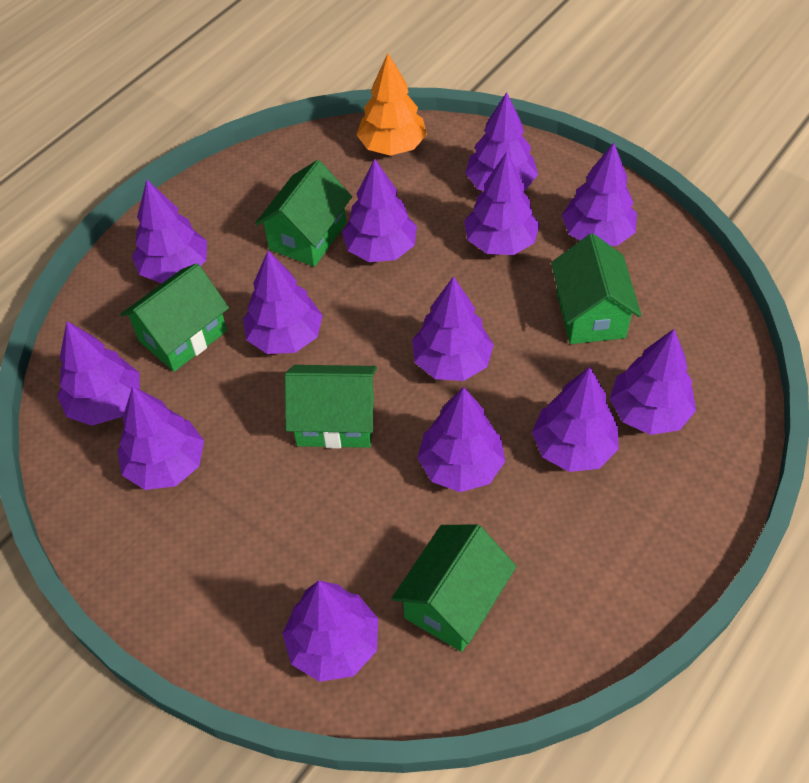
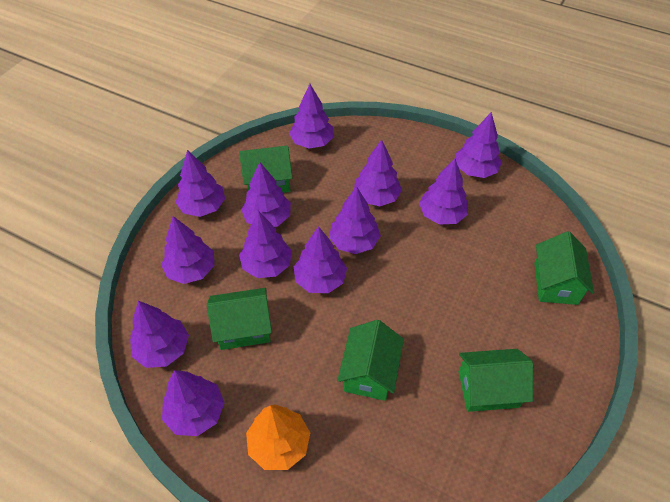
purple tree: [57,321,140,426] [118,386,204,490] [132,180,207,283] [243,251,323,354] [282,580,378,682] [342,158,417,262] [412,276,494,381] [417,387,506,492] [464,152,540,255] [465,92,538,191] [532,367,619,472] [562,143,637,246] [609,329,696,435] = 13 -> [130,301,189,368] [161,216,214,284] [162,370,225,436] [176,150,225,217] [239,211,292,278] [241,162,291,227] [289,84,334,149] [294,226,347,293] [329,186,381,254] [354,140,402,206] [419,158,468,225] [455,112,502,178] = 12

